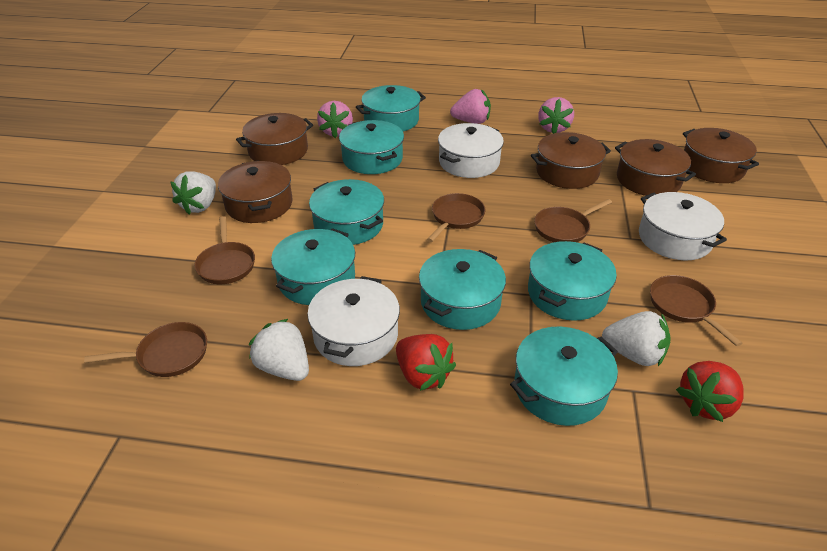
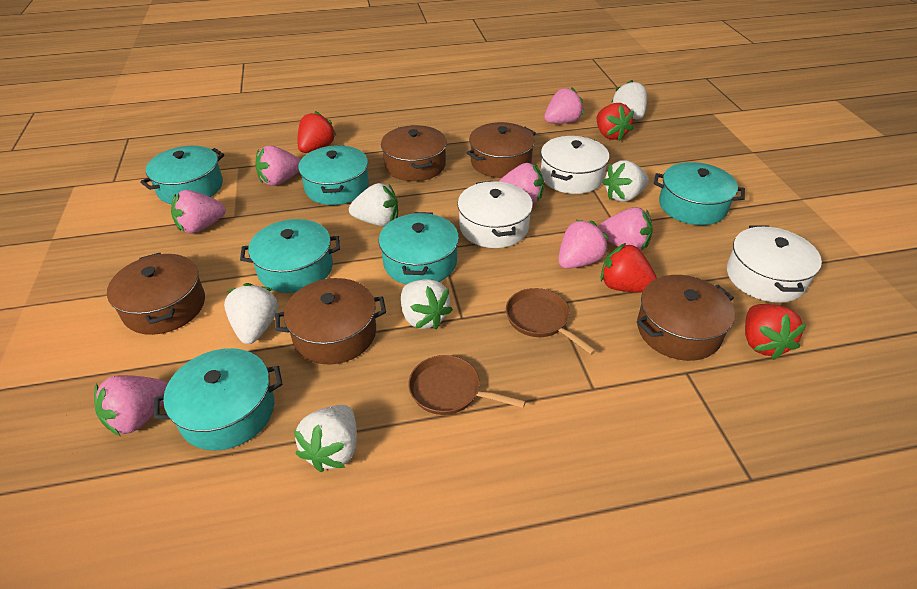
brown pan: [84,322,207,377] [194,216,255,284] [427,193,485,242] [534,199,612,242] [650,275,742,346] = 5 -> [408,355,526,415] [506,288,596,355] = 2
pink strawberry: [317,101,353,138] [450,89,491,124] [538,97,574,134] = 3 -> [94,375,168,437] [171,190,226,234] [256,146,300,186] [498,163,544,203] [544,87,584,124] [558,220,608,269] [598,207,653,251] = 7
red strawberry: [396,334,456,391] [676,361,744,422] = 2 -> [298,111,337,153] [597,103,634,141] [601,243,657,292] [745,304,806,360] = 4
turquoise pot: [271,228,355,305] [309,179,384,245] [339,120,404,174] [356,85,426,132] [419,249,506,330] [510,327,618,426] [528,241,617,321] = 7 -> [140,146,224,204] [154,348,282,451] [240,219,340,293] [298,145,369,205] [379,212,459,285] [654,162,745,225] = 6
white strawberry: [171,171,216,215] [249,319,309,381] [602,311,671,366] = 3 -> [224,283,278,344] [294,405,357,472] [349,183,398,226] [401,279,453,330] [602,160,649,202] [611,80,647,120] = 6

